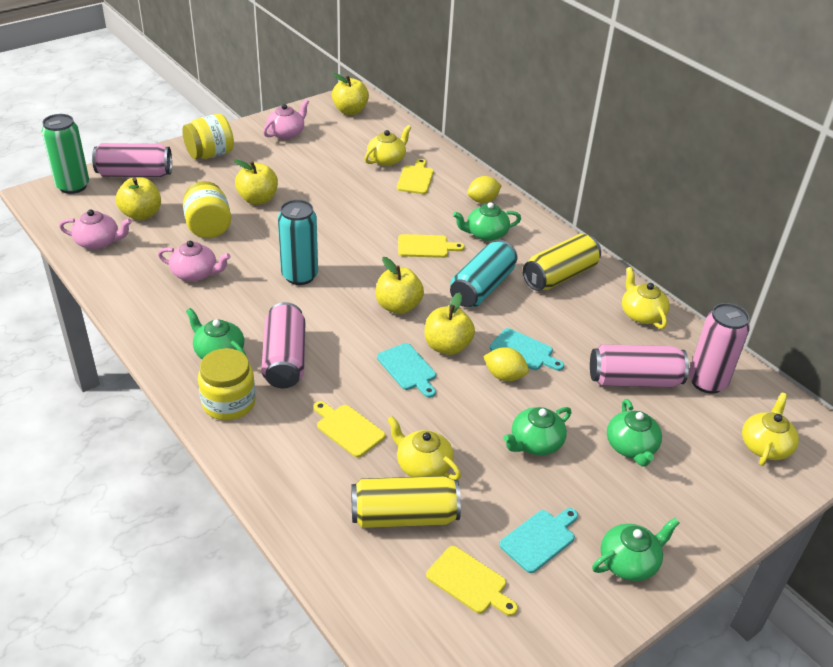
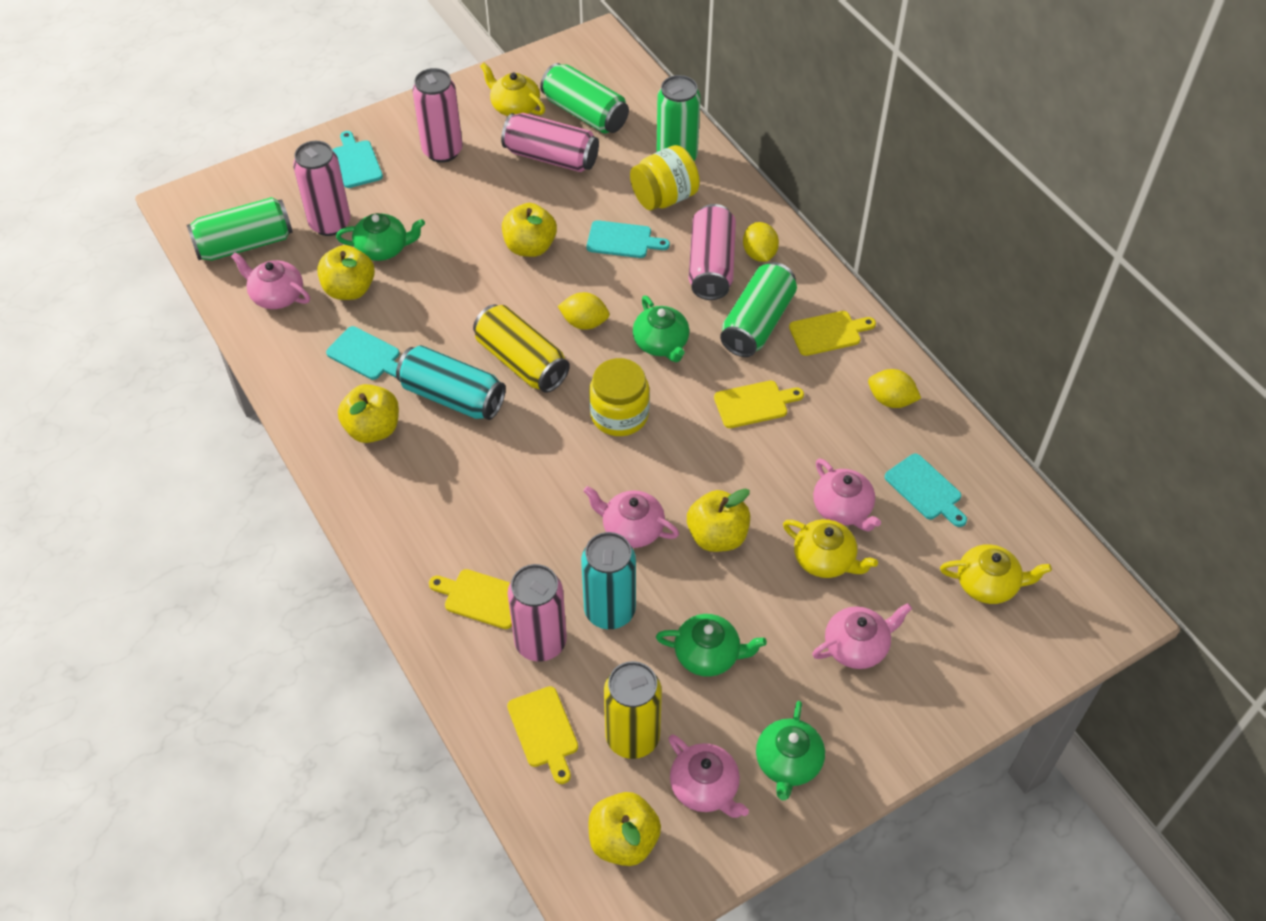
green can: [42,114,89,194] = 1 -> [187,197,293,261] [540,63,629,134] [656,75,701,161] [720,262,797,357] = 4
green teapot: [186,308,247,359] [453,202,521,241] [503,407,571,455] [592,518,679,581] [607,399,662,467] = 5 -> [336,213,425,261] [633,295,689,362] [656,614,767,677] [756,701,825,801] = 4
pink can: [92,143,172,177] [261,302,305,388] [590,344,689,387] [689,303,750,394] = 4 -> [293,141,350,236] [412,68,463,163] [501,113,599,172] [507,564,567,662] [688,204,736,300] = 5
pink teapot: [59,209,132,250] [158,241,231,282] [263,99,309,139] = 3 -> [231,252,310,309] [583,486,679,548] [669,734,749,818] [812,603,912,669] [813,458,881,532] = 5
turquoise cutting board: [377,343,436,398] [490,328,564,371] [499,508,578,573] = 3 -> [326,326,400,380] [332,131,383,188] [587,220,670,258] [885,454,967,527] = 4
yellow jar: [182,114,234,159] [183,181,231,238] [198,348,256,420] = 3 -> [589,358,650,436] [630,145,700,211] = 2
yellow lemon: [467,176,502,203] [483,347,529,381] = 2 -> [558,292,610,330] [743,222,779,262] [868,369,921,408] = 3
yellow teapot: [364,125,411,166] [387,416,461,480] [622,267,670,329] [742,393,799,466] = 4 -> [480,62,545,116] [783,519,878,578] [940,544,1052,604] = 3

